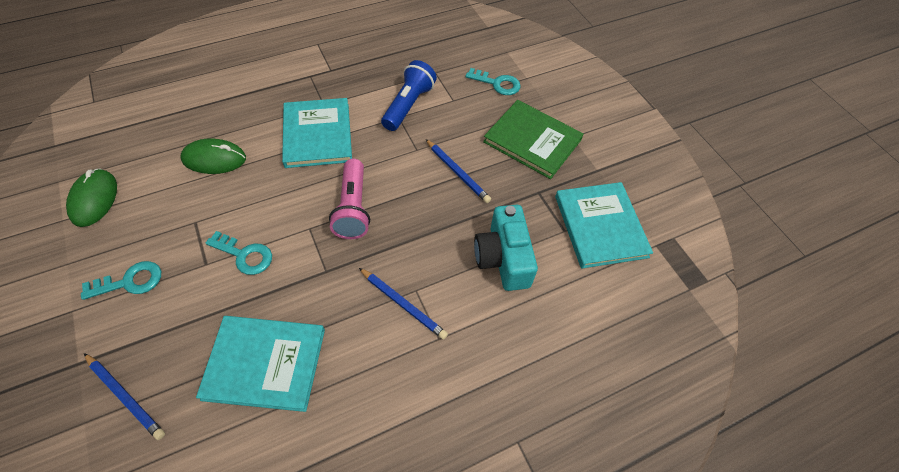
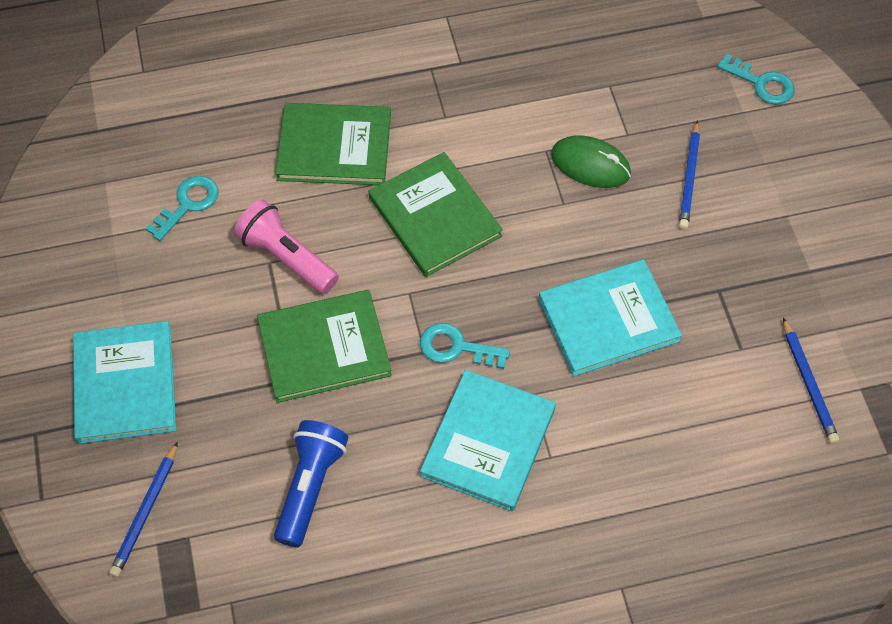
green book: [483,100,584,179] = 1 -> [257,290,392,403] [275,103,391,185] [368,152,503,277] = 3
green mouse: [66,168,117,227] [181,138,246,174] = 2 -> [551,135,631,188] = 1
turquoise camera: [474,205,538,291] = 1 -> none = 0

